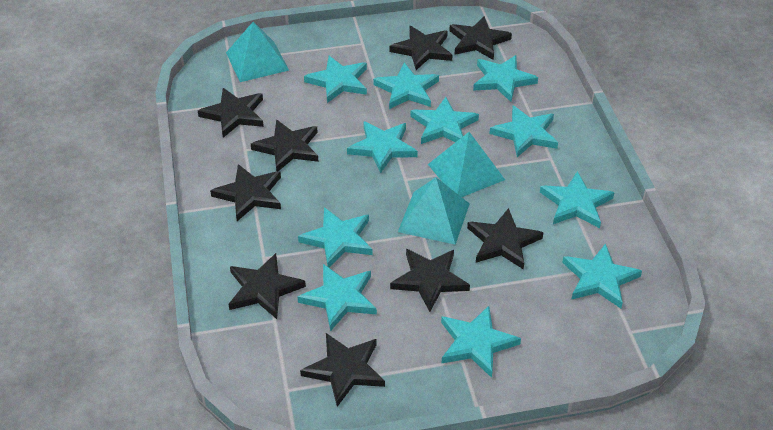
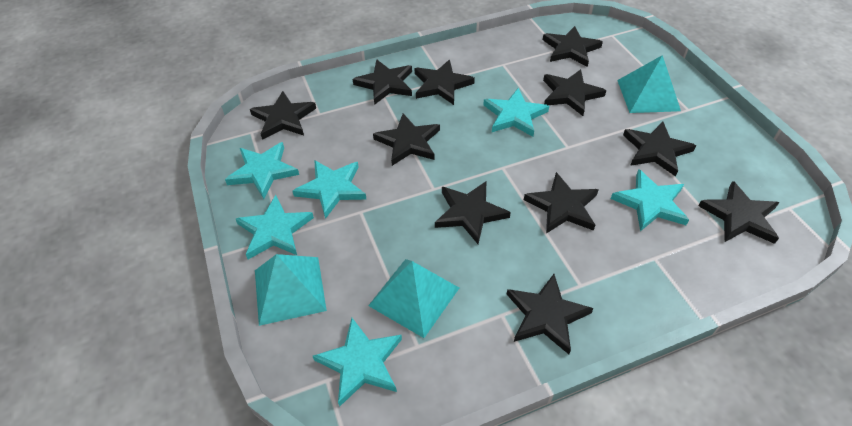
black star: [198,88,264,138] [210,164,281,221] [228,253,306,319] [251,120,318,171] [300,333,385,407] [390,26,453,70] [390,249,470,312] [449,16,512,60] [467,208,544,269] = 9 -> [250,91,316,140] [353,59,412,105] [373,114,440,166] [415,60,475,105] [435,182,511,244] [507,274,594,354] [524,172,599,234] [543,26,603,67] [543,69,606,116] [623,122,696,177] [699,181,780,244] = 11
turquoise star: [298,207,373,268] [298,264,377,331] [304,56,367,103] [347,121,418,173] [373,63,439,109] [410,97,479,144] [441,306,521,378] [473,55,538,102] [489,106,558,157] [540,171,615,228] [562,243,642,308] = 11 -> [225,142,299,199] [236,195,314,259] [292,160,367,219] [313,318,402,407] [483,88,549,137] [611,169,689,231] = 6

